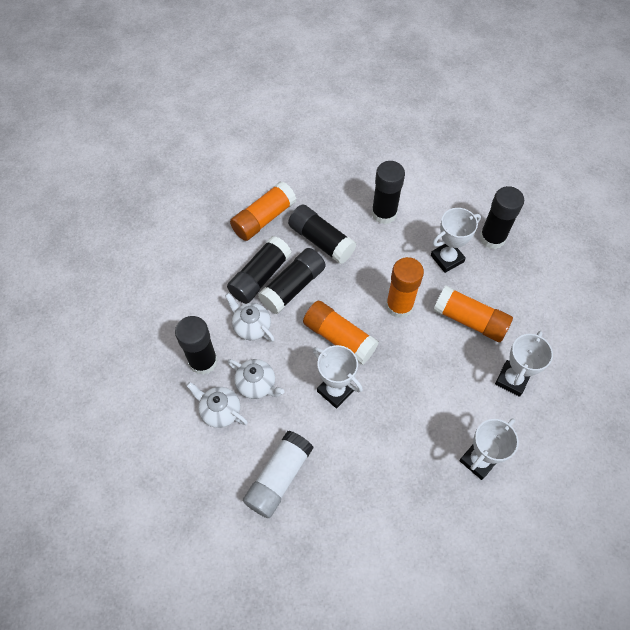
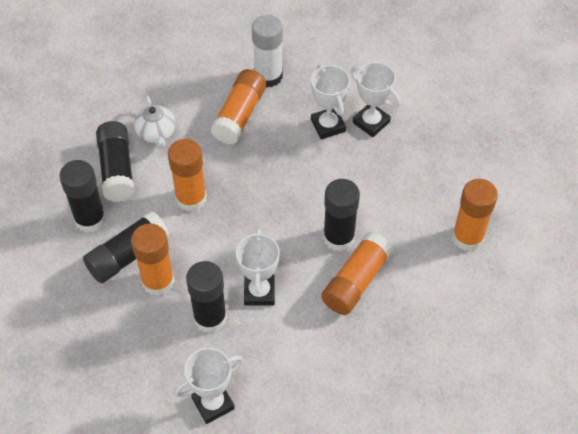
black glue stick: [175,316,218,375] [227,236,292,304] [258,248,326,314] [288,205,356,264] [371,161,405,224] [479,186,524,249] = 6 -> [59,160,106,233] [83,211,170,283] [96,121,135,202] [186,261,227,333] [323,179,360,251] = 5
orange glue stick: [230,181,296,241] [303,301,379,365] [386,257,424,318] [433,286,513,342] = 4 -> [131,223,175,296] [168,139,207,212] [211,69,266,145] [321,232,394,315] [452,179,498,251] = 5
white teapot: [186,382,248,428] [225,293,275,342] [228,359,284,399] = 3 -> [134,96,176,149] = 1

